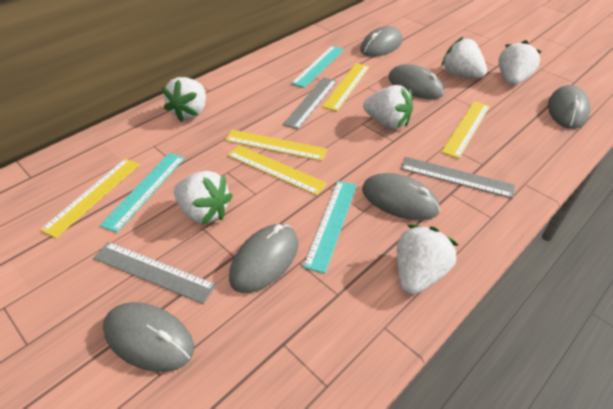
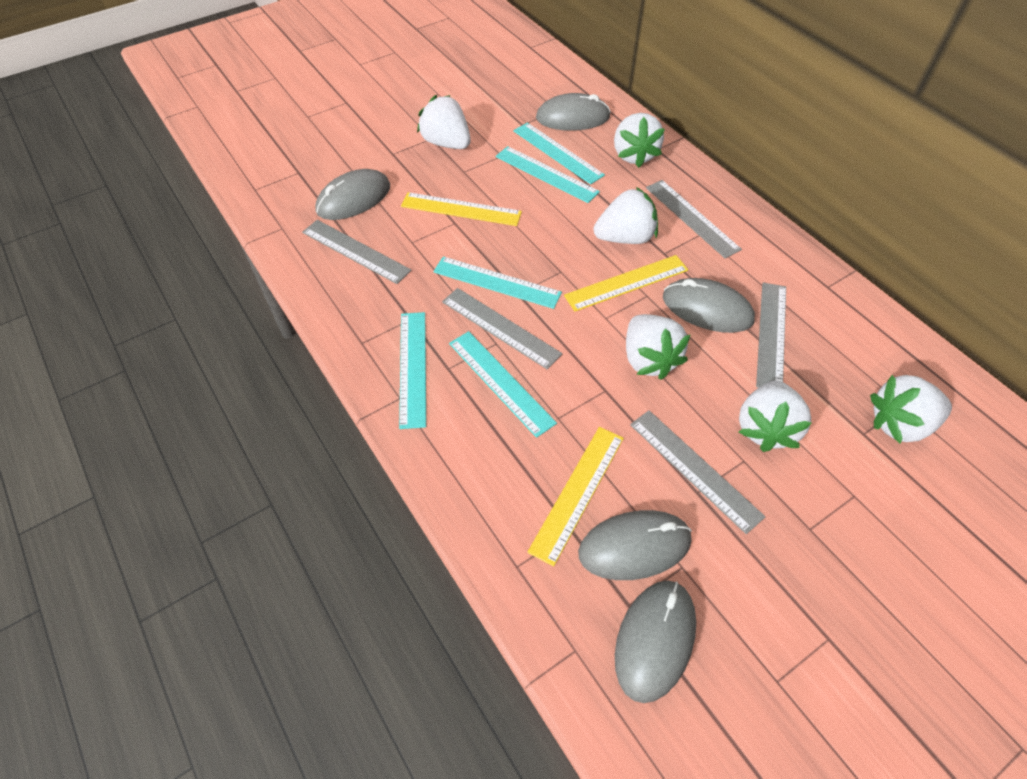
grey mouse: [103,302,194,372] [229,224,298,293] [360,26,402,57] [362,173,440,220] [388,64,444,100] [548,85,590,129] = 6 -> [315,169,390,220] [536,93,611,131] [578,510,692,580] [615,580,696,703] [663,278,755,333] = 5
grey ruler: [93,242,217,304] [283,77,337,130] [401,157,515,199] = 3 -> [302,220,412,284] [442,288,562,370] [630,410,766,534] [646,180,742,259] [756,282,786,388] = 5
turquoise ruler: [99,153,185,233] [291,46,344,88] [303,181,357,273] = 3 -> [399,312,426,429] [433,256,562,309] [449,331,557,438] [496,146,600,203] [513,123,605,184] = 5
yellow ruler: [40,158,140,238] [225,130,327,161] [228,145,327,196] [322,63,370,111] [441,101,490,159] = 5 -> [401,192,522,226] [527,427,624,566] [564,255,688,311] = 3

